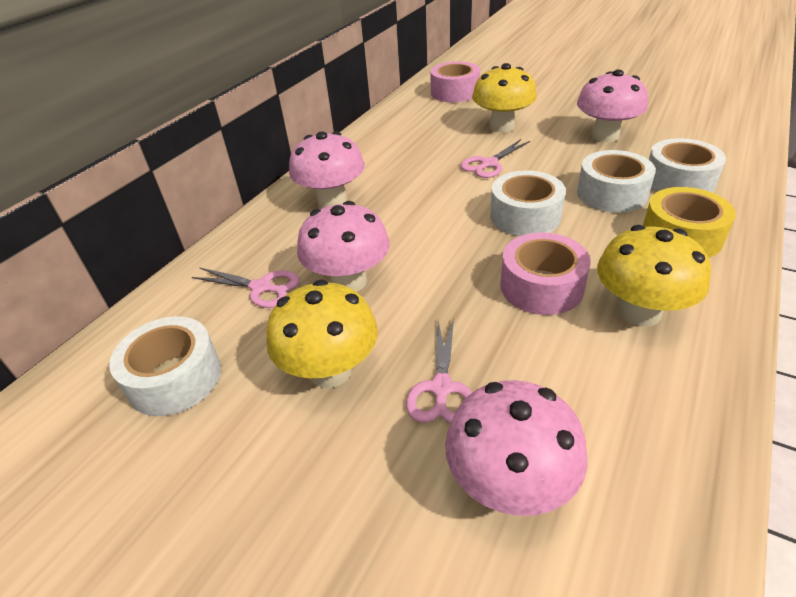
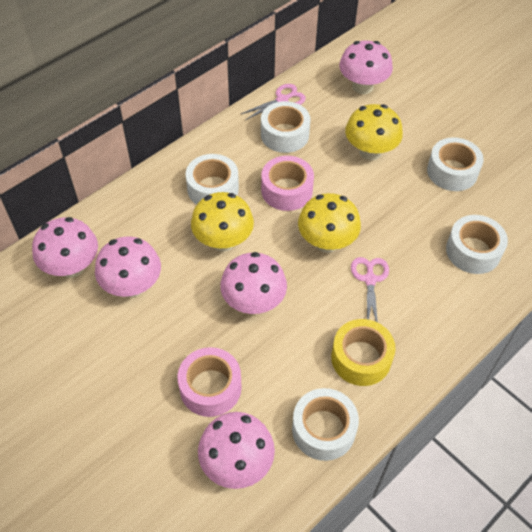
pink mushroom: [289,131,365,208] [297,201,390,292] [445,380,588,516] [577,69,648,142] = 4 -> [32,217,98,278] [95,236,161,297] [198,412,275,489] [220,252,287,314] [339,40,393,94] = 5
pink scissors: [192,267,299,308] [406,318,472,423] [460,139,530,178] = 3 -> [241,84,306,120] [351,257,389,322] = 2
white tape: [109,316,221,416] [490,170,566,236] [577,150,656,213] [649,138,726,193] = 4 -> [185,154,239,205] [261,101,311,153] [292,388,359,461] [427,137,484,191] [446,215,508,274] = 5

